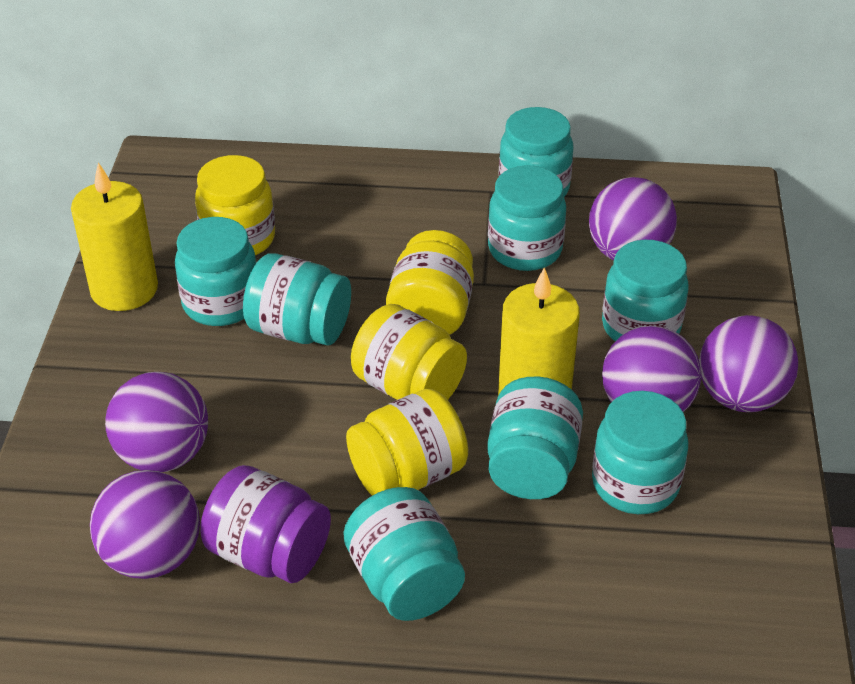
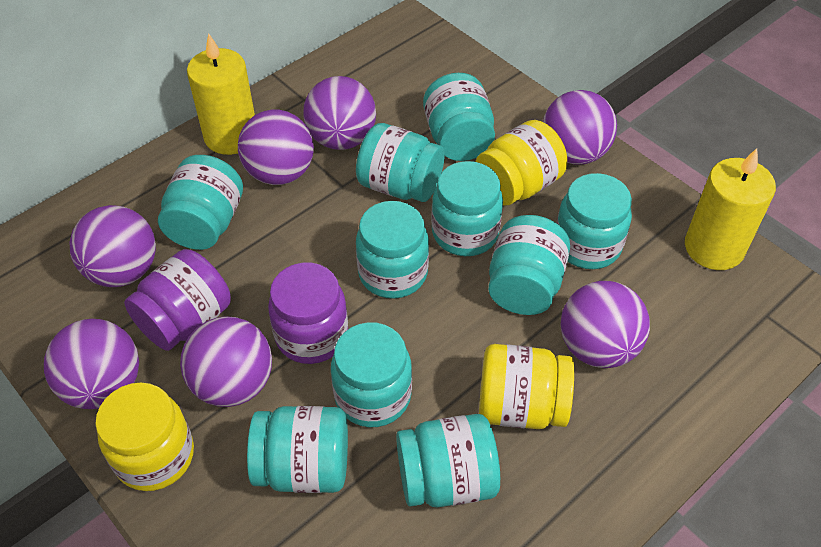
purple ball: [90,470,200,579] [105,372,208,472] [589,177,677,260] [602,326,701,412] [699,315,798,412] = 5 -> [44,319,139,409] [70,205,156,287] [180,316,272,407] [238,110,314,185] [303,76,376,150] [543,90,617,165] [560,281,650,368] = 7
purple jar: [200,465,331,583] = 1 -> [124,249,231,351] [268,262,348,364] = 2
turquoise jar: [175,217,256,326] [243,253,351,345] [343,487,465,621] [487,377,583,499] [488,165,566,271] [499,107,573,197] [592,391,688,514] [602,240,689,341] = 8 -> [158,155,243,250] [247,406,348,493] [331,322,412,427] [356,123,445,202] [356,201,429,299] [396,414,500,507] [423,73,495,161] [431,161,503,256] [488,215,570,315] [556,173,632,269] = 10
yellow jar: [195,155,275,256] [346,389,468,496] [351,304,467,400] [386,230,474,335] = 4 -> [95,383,194,491] [476,120,567,206] [479,344,574,429] = 3

